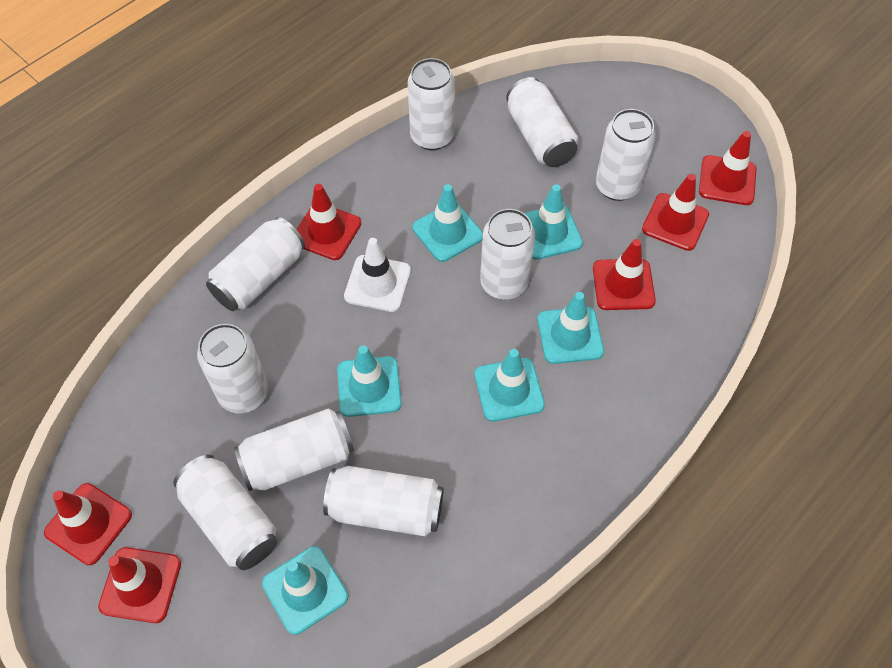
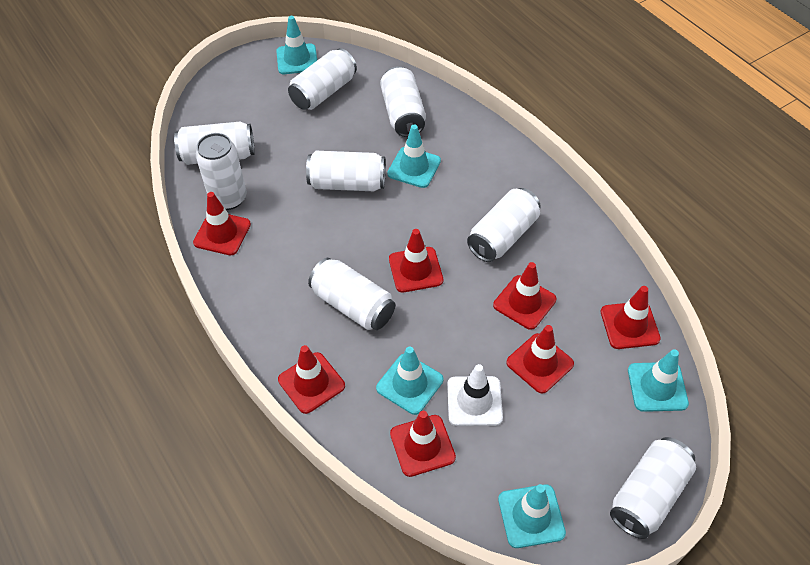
red traffic cone: [44,483,132,565] [98,547,181,623] [296,184,361,260] [593,239,656,310] [642,174,709,251] [699,131,757,205] = 6 -> [193,192,251,255] [278,345,345,414] [389,229,443,293] [390,411,456,477] [493,262,557,330] [506,325,574,394] [601,286,661,349] = 7
turquoise traffic cone: [262,546,348,635] [337,345,402,417] [412,184,483,262] [474,349,545,422] [524,184,583,260] [537,292,604,364] = 6 -> [276,16,317,74] [376,346,443,415] [387,125,441,188] [498,484,566,548] [628,349,689,412] = 5
white can: [173,455,277,570] [197,324,268,413] [206,217,305,311] [234,409,354,491] [323,466,444,536] [408,58,455,150] [480,209,535,300] [506,77,578,167] [596,109,656,201] = 9 -> [174,122,255,165] [196,133,247,210] [288,48,357,110] [306,151,386,191] [308,258,395,330] [380,66,426,137] [467,188,541,262] [610,437,696,539] = 8

